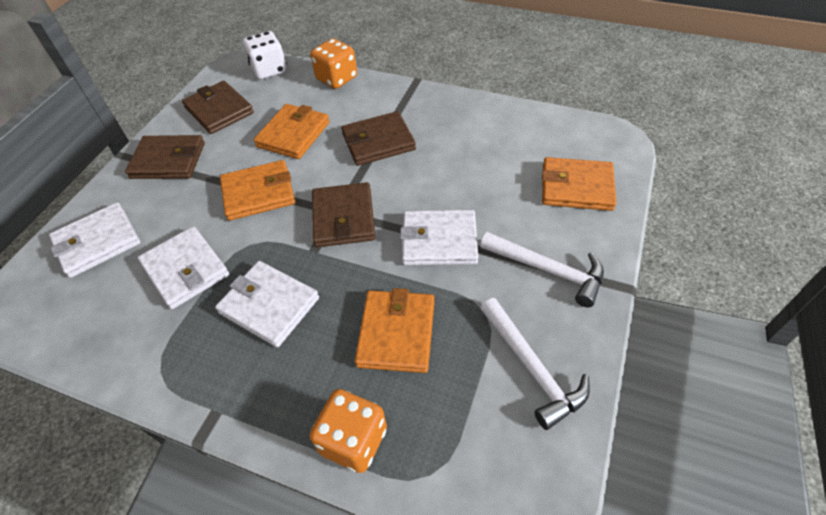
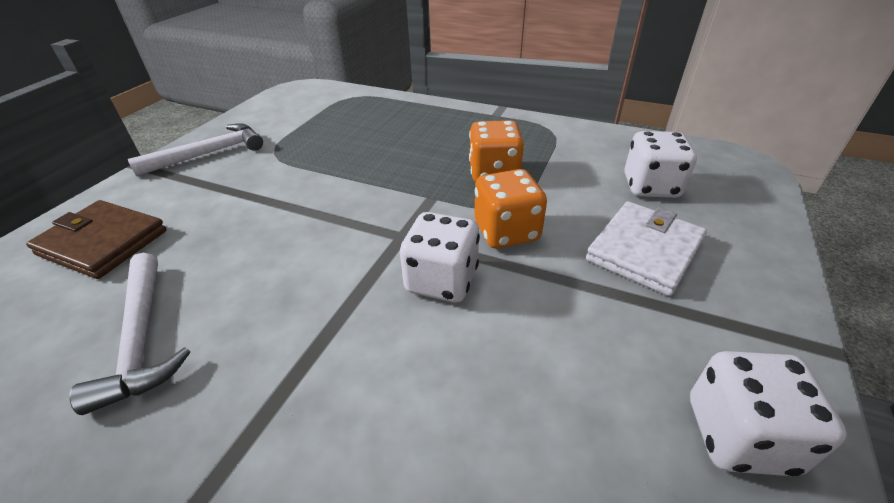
brown wallet: [125,135,205,179] [182,81,254,134] [312,182,376,247] [341,111,416,166] = 4 -> [26,200,167,279] = 1
orange wallet: [220,160,295,221] [253,104,330,159] [355,288,434,373] [542,157,616,211] = 4 -> none = 0
white dice: [243,31,287,80] = 1 -> [400,212,480,303] [624,131,697,198] [690,351,847,476] = 3
white wallet: [49,202,141,278] [137,226,229,309] [215,261,319,347] [400,210,478,266] = 4 -> [586,201,707,296] = 1

